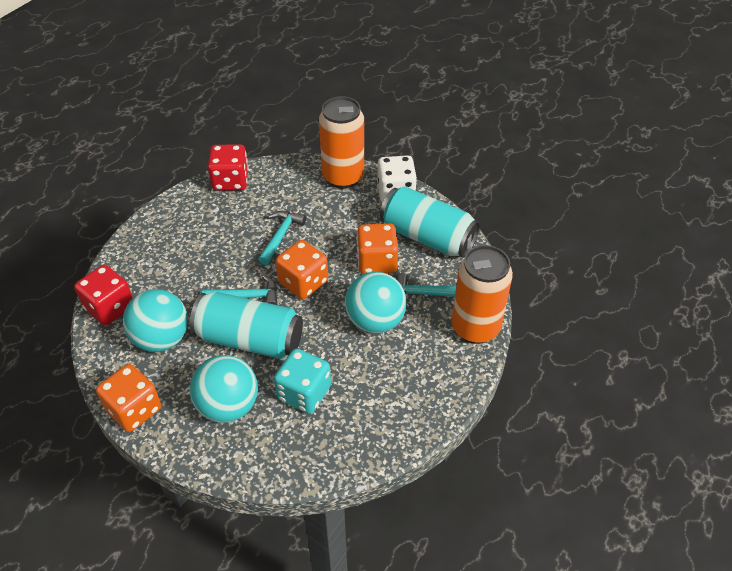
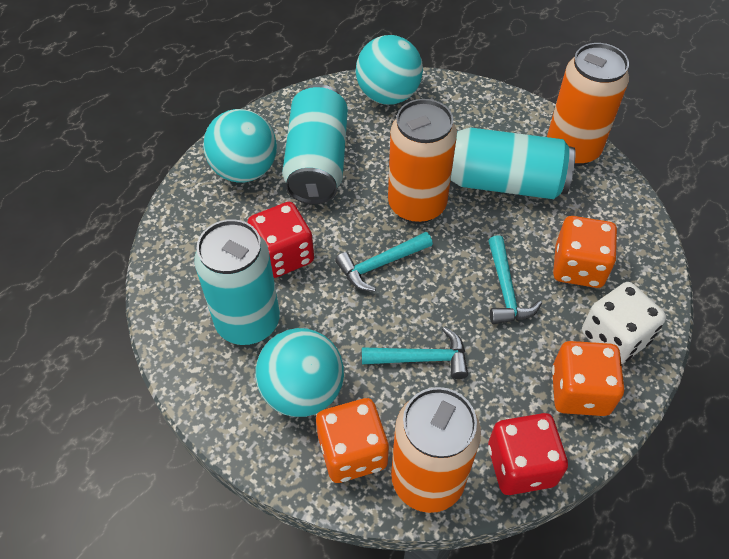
orange can: [319,96,364,189] [452,245,513,344] = 2 -> [388,99,457,224] [391,387,481,513] [547,43,629,166] = 3
turquoise can: [190,292,303,359] [380,186,480,258] = 2 -> [194,219,280,345] [282,84,348,204] [451,127,576,199] = 3
turquoise dice: [274,349,331,414] = 1 -> none = 0

